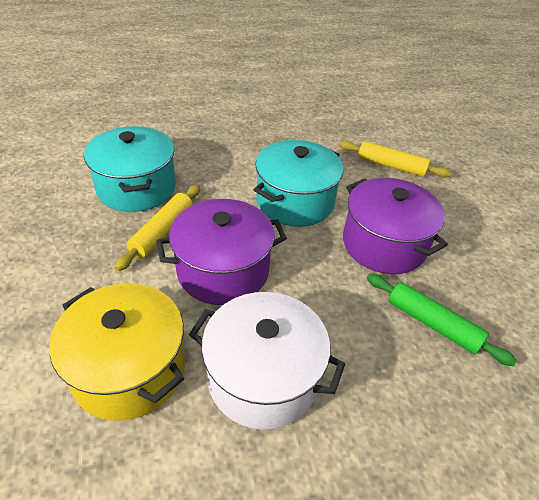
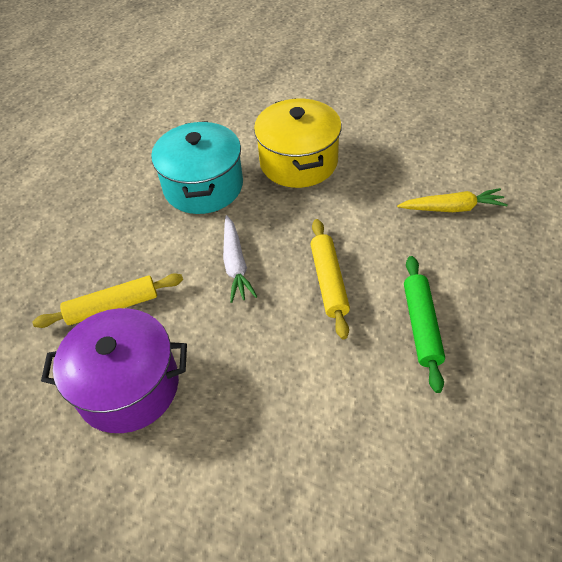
purple pot: [156,199,287,305] [343,178,448,274] = 2 -> [41,308,187,433] = 1
turquoise pot: [84,126,176,212] [254,140,344,227] = 2 -> [151,121,243,214] = 1
white carrot: none = 0 -> [223,215,258,303] = 1
white pot: [189,292,345,430] = 1 -> none = 0
yellow carrot: none = 0 -> [397,188,508,212] = 1

